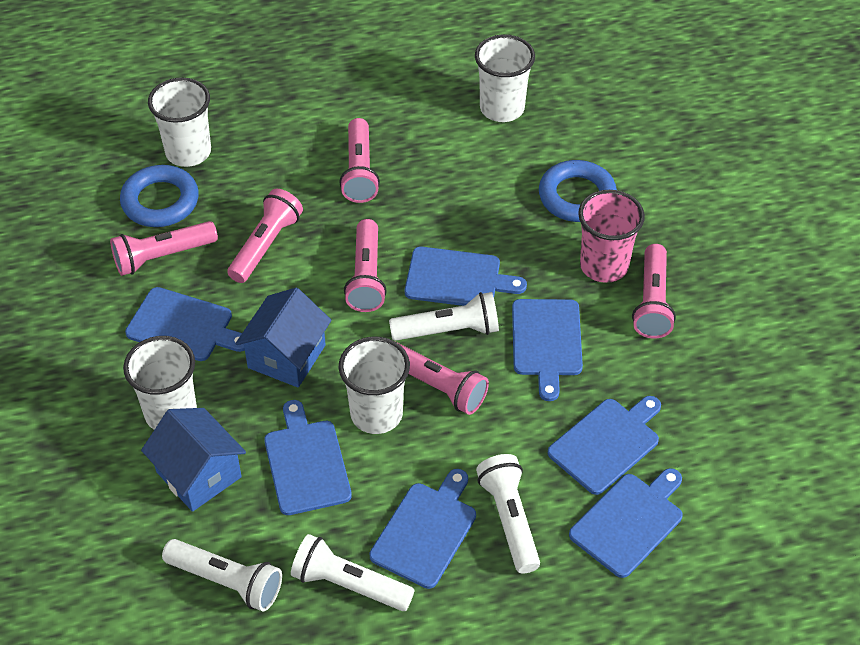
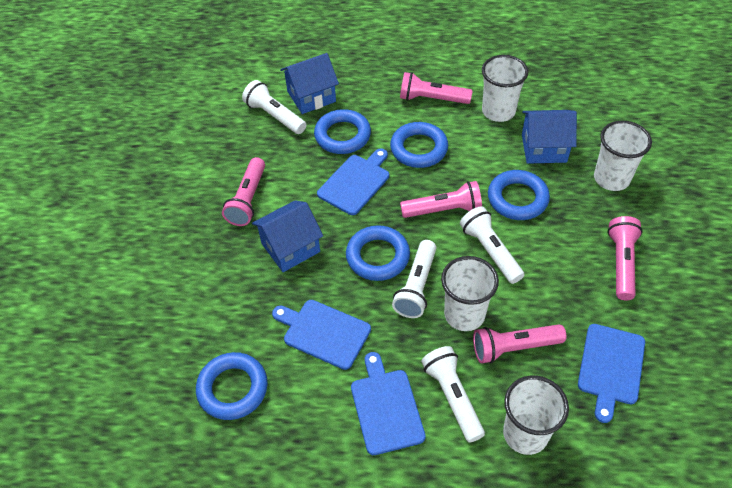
blue cutting board: [125,287,245,361] [264,400,352,515] [369,469,476,589] [405,247,527,306] [512,299,583,401] [548,396,661,495] [569,468,683,578] = 7 -> [272,300,371,370] [317,149,389,215] [351,352,426,455] [578,324,645,423] = 4
blue house: [141,408,246,512] [235,288,332,388] = 2 -> [252,200,323,272] [280,53,339,114] [522,110,577,164] = 3
blue ring: [120,165,199,227] [539,160,617,222] = 2 -> [196,352,268,420] [314,109,371,154] [346,225,410,281] [390,122,448,168] [488,170,550,220] = 5
pink cup: [578,190,645,283] = 1 -> none = 0
pink flashlight: [110,221,218,276] [227,189,303,283] [339,118,380,203] [344,219,387,312] [396,342,489,415] [632,244,676,339] = 6 -> [222,157,265,226] [400,72,473,104] [400,181,482,218] [473,324,567,363] [608,216,643,300] = 5

